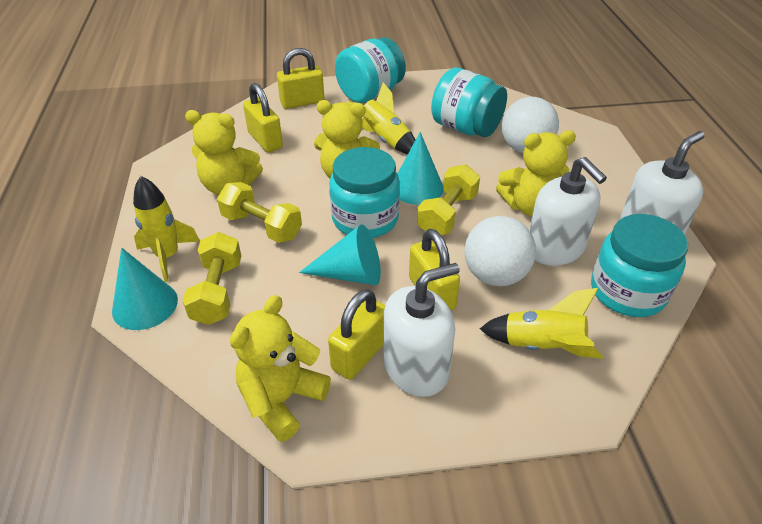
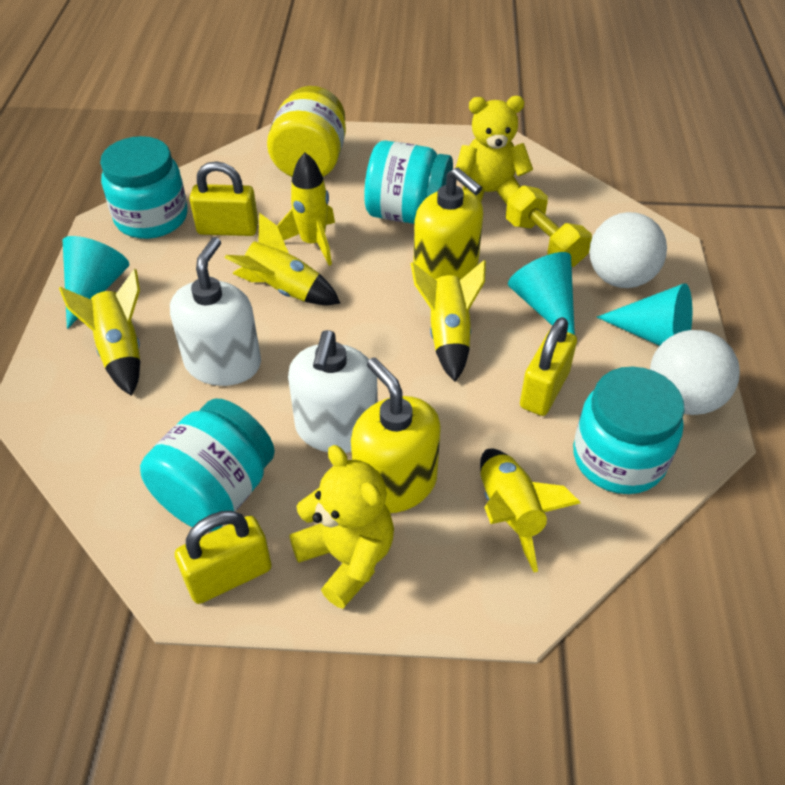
white soap dispenser: [383,263,460,397] [529,157,607,266] [620,131,705,234] = 3 -> [170,237,261,386] [288,330,378,453] = 2
yellow dumbbell: [183,232,241,325] [217,182,302,243] [417,164,480,235] = 3 -> [506,186,592,267] = 1
yellow jar: none = 0 -> [267,86,346,177] = 1
yellow padlock: [243,83,283,152] [277,48,324,109] [328,289,385,380] [409,229,460,311] = 4 -> [175,511,272,604] [189,161,258,236] [520,317,577,416] = 3
yellow rocket: [133,176,200,282] [347,82,416,155] [480,288,603,359] = 3 -> [59,269,140,396] [225,213,340,305] [277,153,335,266] [411,260,486,382] [480,448,581,572] = 5
yellow soap dispenser: none = 0 -> [351,357,441,513] [413,167,483,280] = 2
yellow teddy bear: [185,110,263,195] [230,295,331,442] [314,100,380,178] [496,130,576,217] = 4 -> [289,445,394,609] [456,96,533,205] = 2

